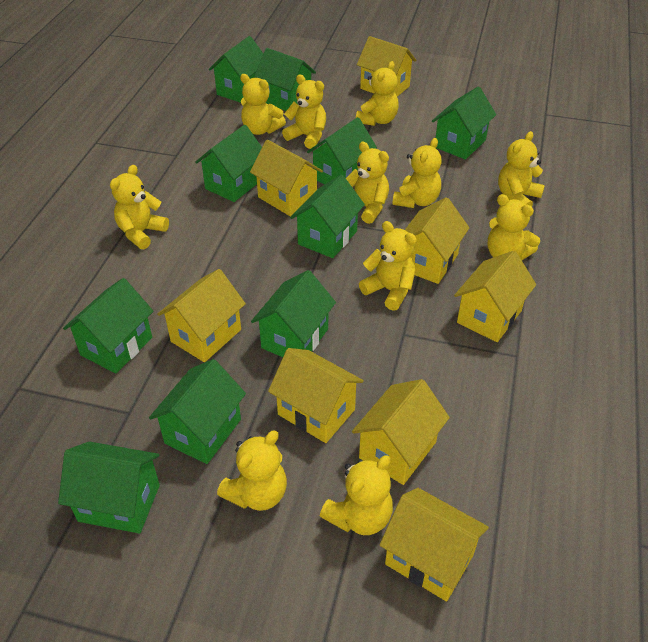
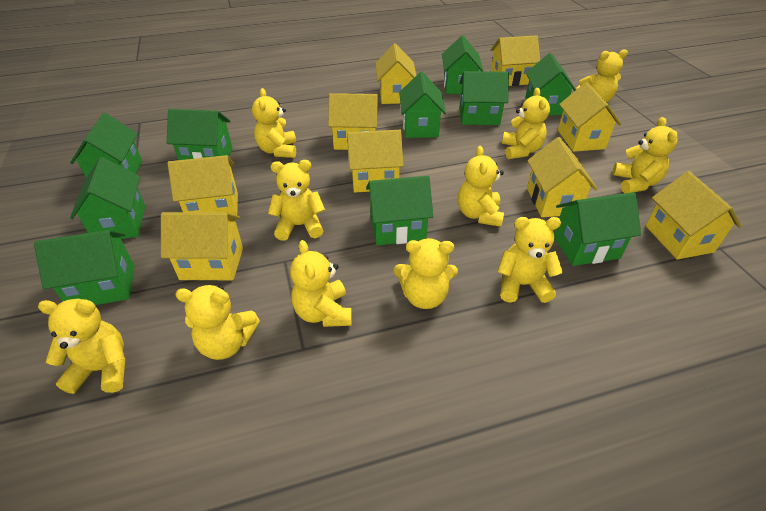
yellow house: [157,269,246,362] [250,140,323,217] [268,348,364,443] [352,379,450,485] [357,36,416,97] [380,488,489,602] [405,197,469,284] [454,251,536,342] = 8 -> [161,212,243,280] [167,155,238,216] [328,93,379,150] [347,130,404,193] [375,43,416,104] [491,35,540,86] [527,137,598,217] [558,82,622,152] [646,171,741,260] = 9

